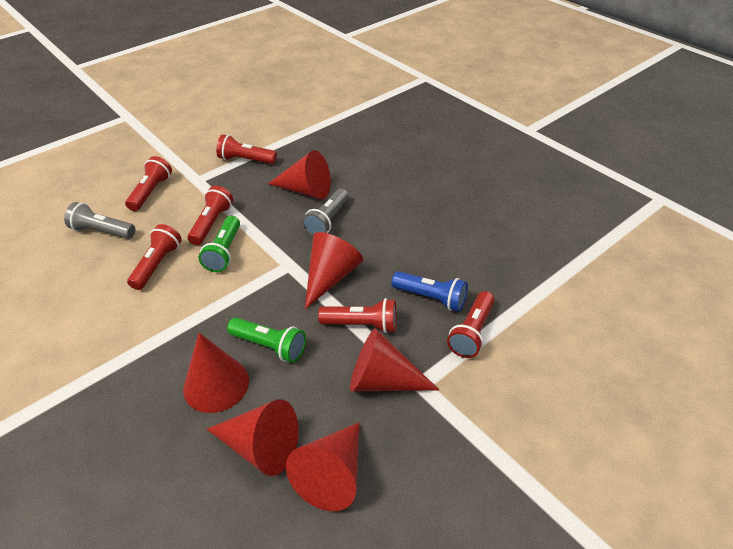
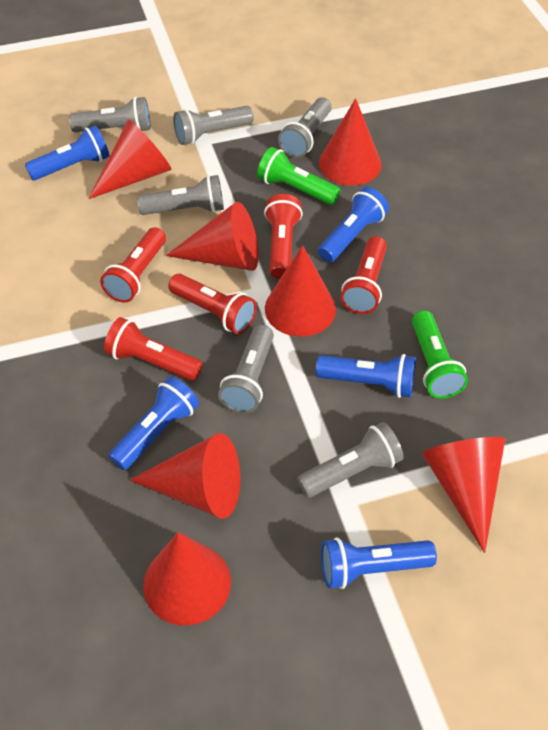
blue flashlight: [391,271,468,312] = 1 -> [25,125,110,180] [108,377,199,470] [316,354,416,398] [318,187,389,262] [321,537,437,589] = 5
grey flashlight: [64,202,135,239] [302,189,349,236] = 2 -> [69,97,151,132] [137,175,224,215] [173,106,254,145] [218,325,274,413] [278,97,332,158] [297,422,404,498] = 6
red cone: [183,333,249,413] [207,399,299,476] [268,150,331,199] [286,422,360,511] [305,232,363,309] [350,329,439,392] = 6 -> [88,119,172,199] [130,433,240,519] [143,532,231,625] [166,202,259,271] [265,245,336,337] [319,98,381,186] [422,437,505,553] = 7
red flashlight: [125,156,172,211] [127,224,182,290] [187,186,233,245] [216,134,277,164] [318,298,397,333] [447,291,495,358] = 6 -> [100,227,166,303] [104,317,203,381] [168,273,257,334] [264,194,303,279] [341,236,387,314] = 5

